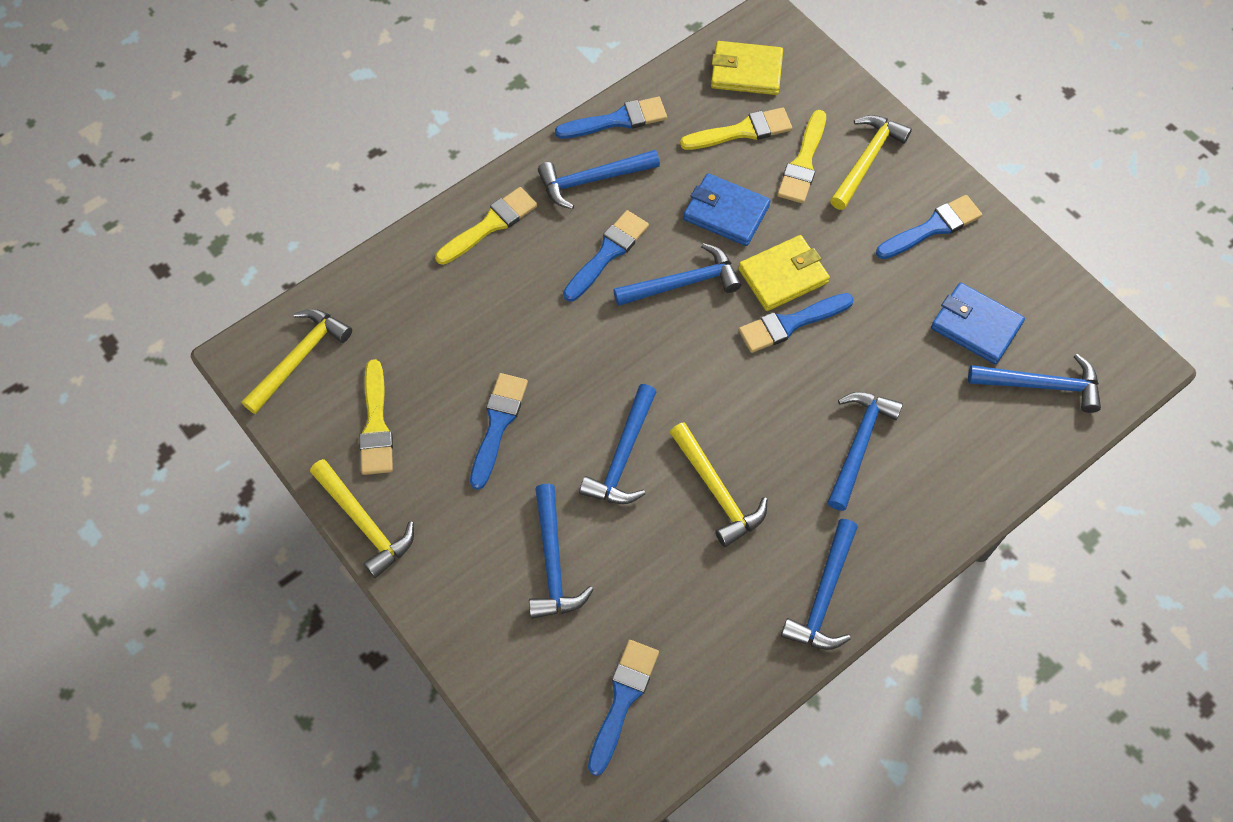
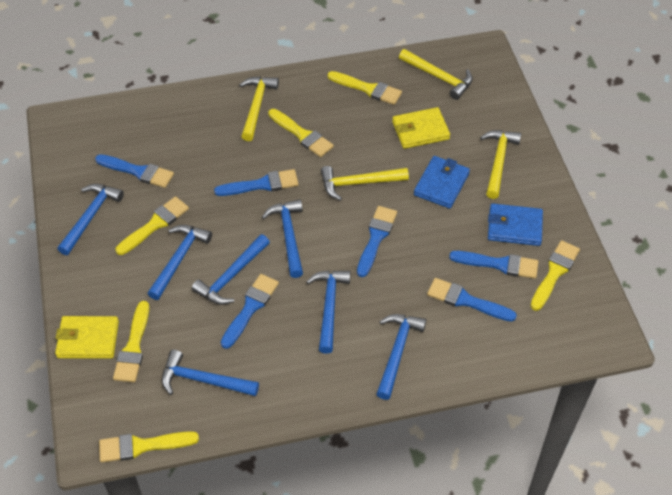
yellow brush: [359,359,393,475] [435,187,537,265] [680,107,792,150] [777,110,826,203] = 4 -> [99,431,199,463] [113,301,149,382] [116,196,189,255] [268,109,334,157] [327,71,402,105] [531,240,580,311] = 6

